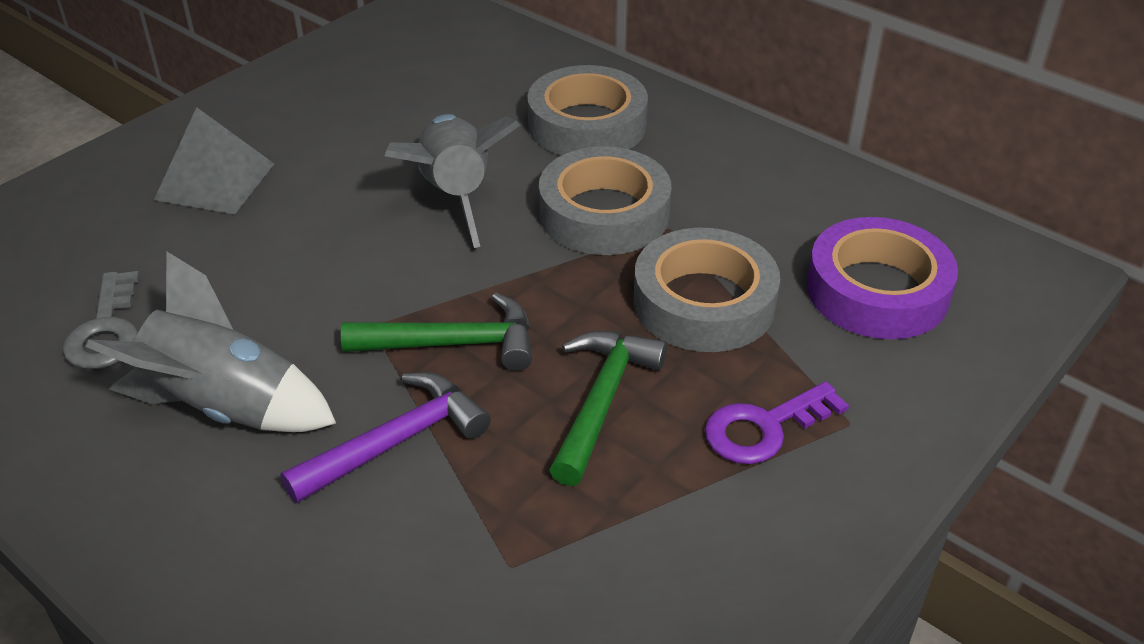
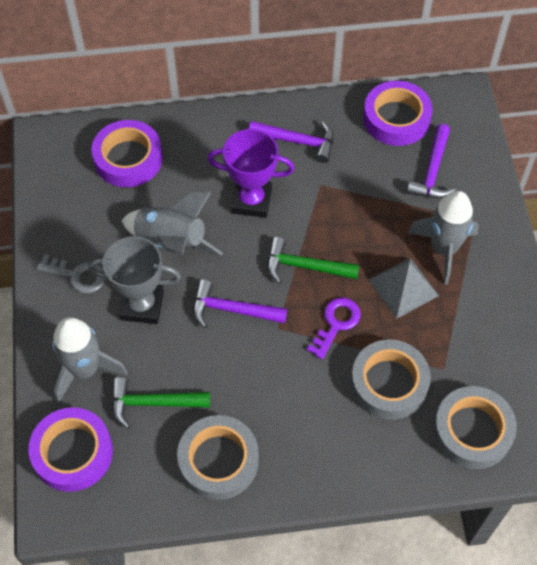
grey rocket: [86,251,336,432] [385,114,521,248] = 2 -> [52,317,128,403] [121,192,223,256] [408,191,479,285] = 3
grey trophy: none = 0 -> [89,236,181,324] = 1
purple hammer: [281,372,491,503] = 1 -> [193,279,287,328] [249,121,334,163] [407,124,456,198] = 3
purple tape: [807,217,958,339] = 1 -> [28,407,113,492] [91,120,163,187] [363,81,433,146] = 3
purple trophy: none = 0 -> [208,129,295,218] = 1

